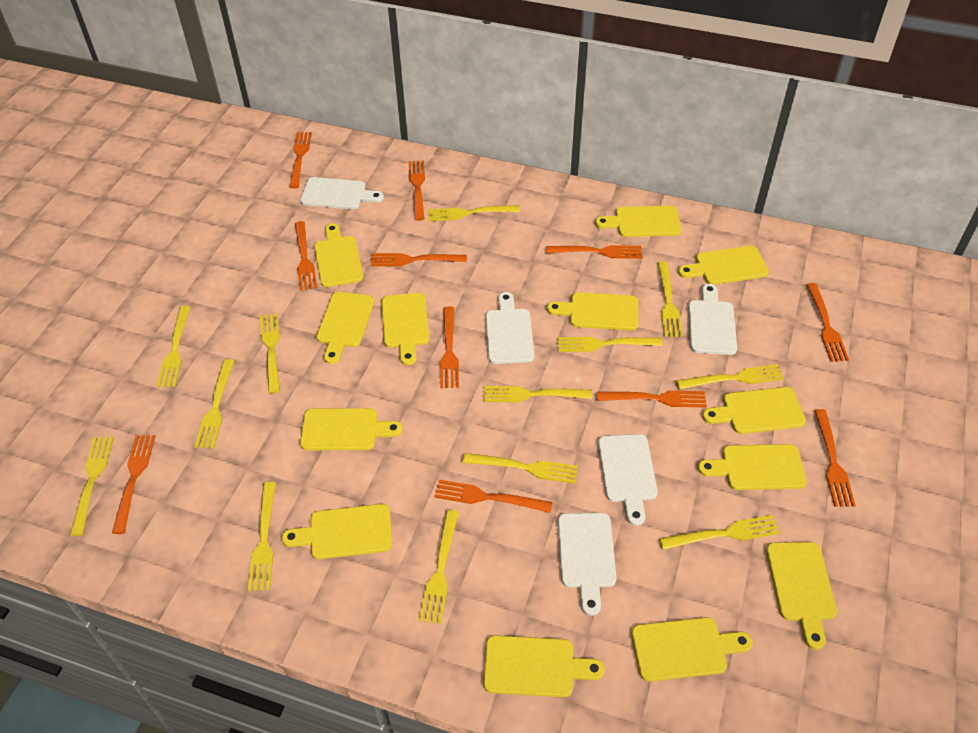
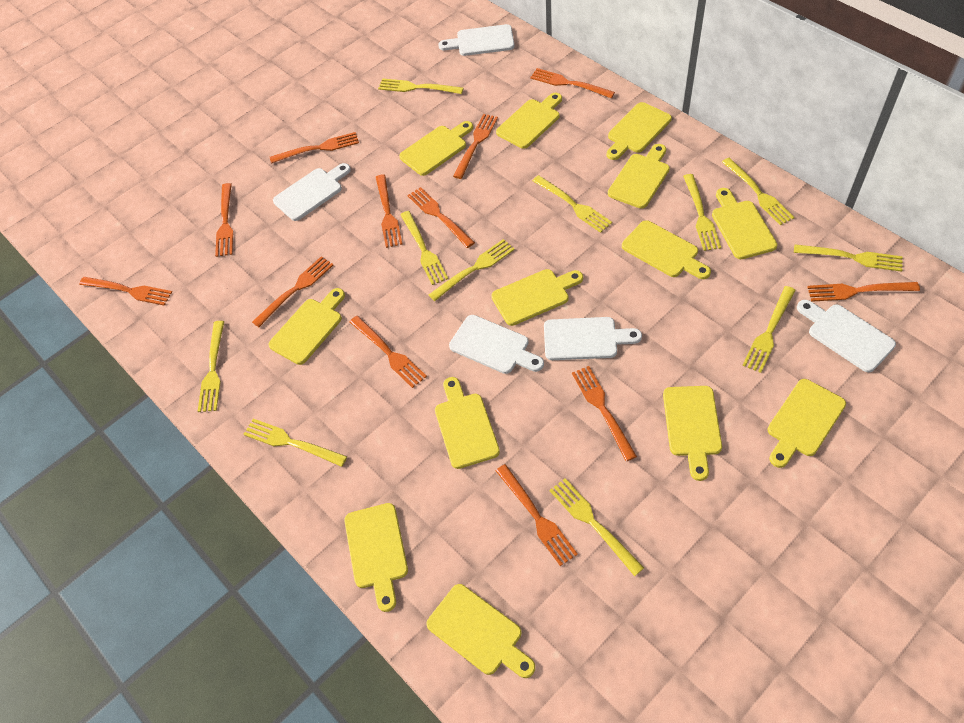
orange fork: [112,435,155,534] [289,132,312,189] [295,221,317,291] [371,253,467,266] [409,160,425,221] [434,480,552,513] [440,306,459,388] [546,245,642,259] [597,391,707,407] [806,283,849,362] [814,409,856,507] = 11 -> [79,277,172,306] [215,183,233,257] [252,256,333,327] [270,132,359,164] [350,316,427,388] [376,174,403,248] [408,187,475,248] [453,114,498,179] [496,464,578,566] [530,68,615,98] [572,366,637,461] [807,282,920,302] = 12
yellow fork: [70,437,114,536] [156,306,190,387] [194,359,234,448] [248,482,276,591] [260,313,280,393] [419,510,459,624] [428,205,520,221] [463,453,578,484] [484,386,592,402] [558,337,662,352] [658,261,683,337] [659,515,780,550] [676,364,784,389] = 13 -> [198,321,224,412] [243,419,347,467] [378,78,463,94] [400,211,448,285] [429,239,515,301] [533,175,612,233] [549,478,644,576] [683,174,721,251] [722,158,795,225] [742,286,796,373] [794,244,903,272] = 11

